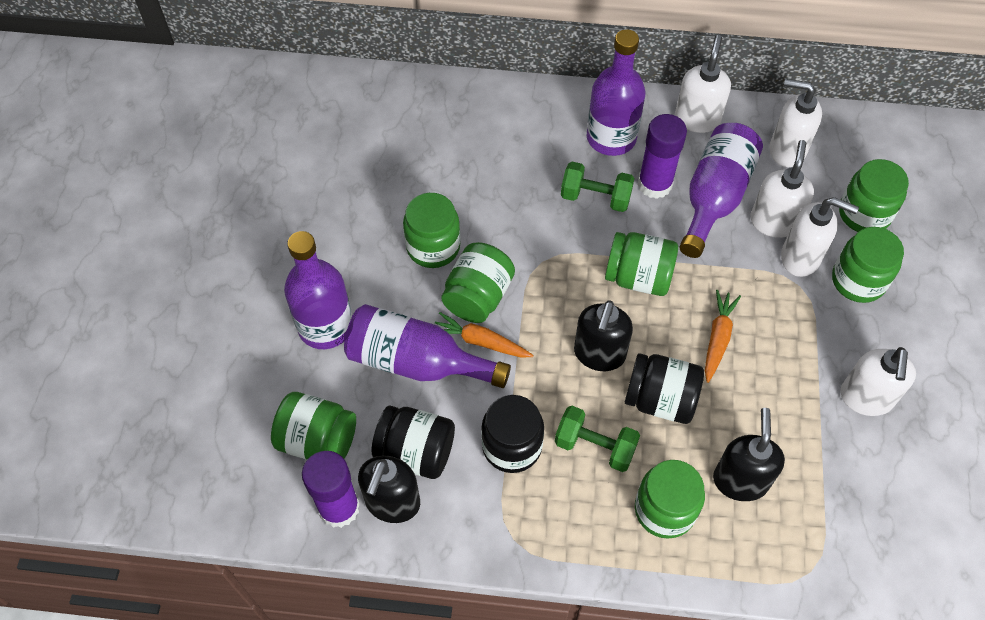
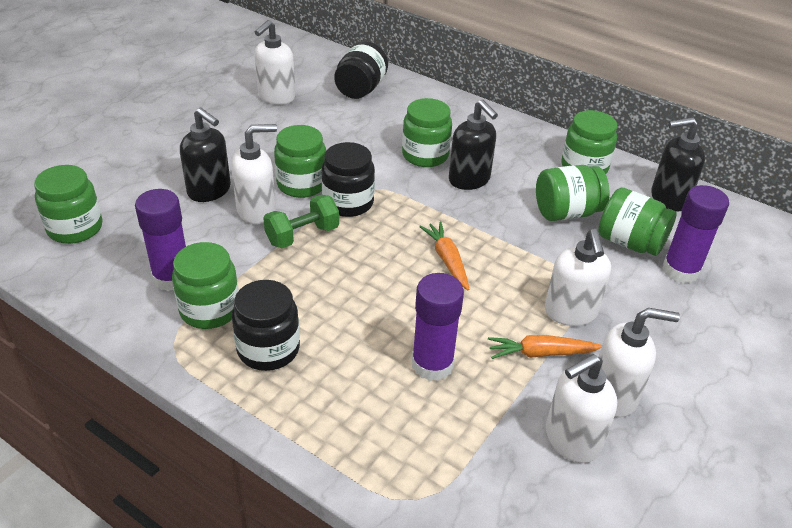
green dumbbell: [555,406,640,472] [561,162,634,212] = 2 -> [263,195,339,248] = 1
purple bottle: [284,231,352,349] [344,304,511,388] [587,29,645,156] [680,123,763,258] = 4 -> none = 0
purple glue stick: [302,451,360,528] [638,114,687,199] = 2 -> [135,189,186,291] [412,273,464,381] [662,185,729,283] = 3

